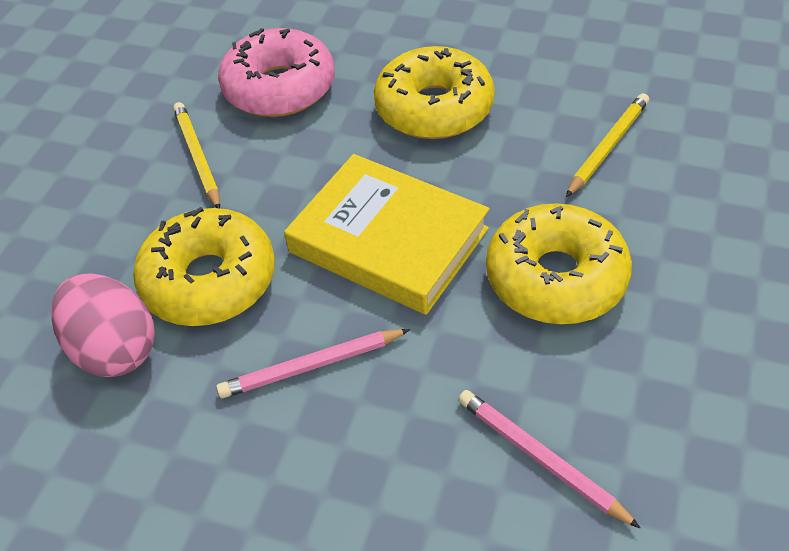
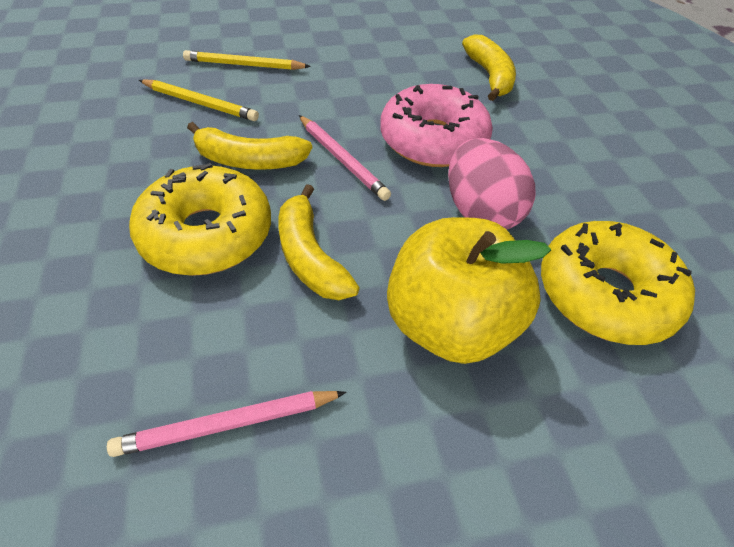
yellow apple: none = 0 -> [387,217,551,364] = 1
yellow banana: none = 0 -> [187,122,312,170] [278,184,360,300] [462,35,516,101] = 3
yellow book: [284,154,489,315] = 1 -> none = 0
yellow donut: [133,207,275,326] [374,46,495,139] [486,203,632,324] = 3 -> [129,163,271,276] [541,221,695,345] = 2

